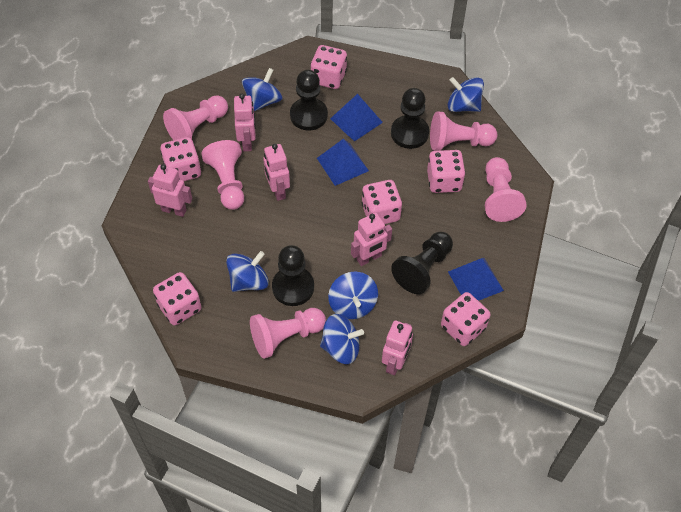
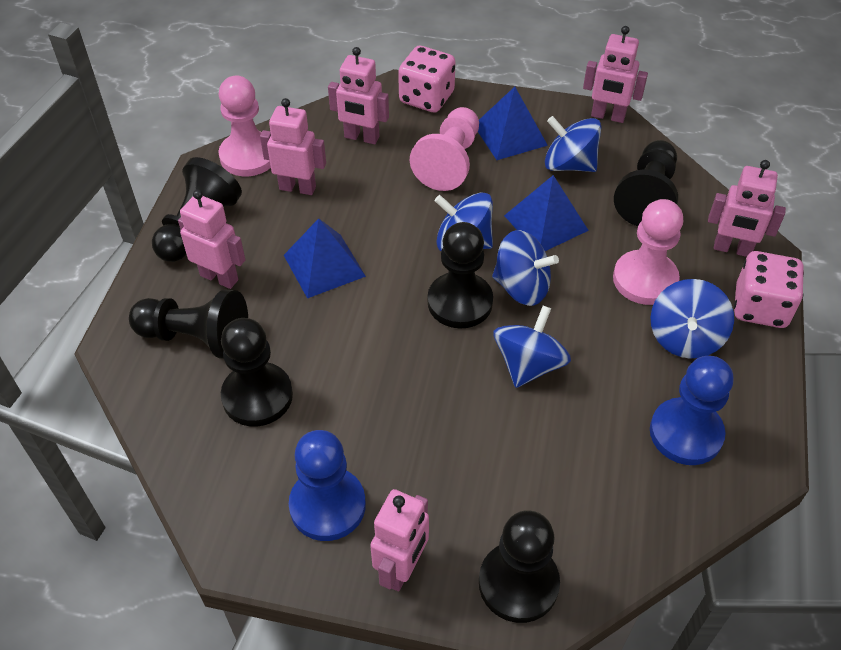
black pawn: [272,245,314,306] [290,70,328,131] [391,88,429,149] [391,232,453,294] = 4 -> [129,290,248,359] [152,157,242,262] [221,318,293,427] [428,222,493,328] [479,510,560,623] [614,140,678,226] = 6
blue pawn: none = 0 -> [289,430,366,541] [650,356,733,465] = 2
pink dice: [153,272,201,325] [160,137,201,181] [311,45,347,89] [362,180,402,224] [427,150,465,193] [441,292,491,346] = 6 -> [398,46,456,112] [734,251,804,328] = 2
pink pawn: [163,95,228,140] [201,140,244,210] [250,308,326,359] [430,111,497,151] [485,157,527,222] = 5 -> [218,76,271,176] [410,107,479,191] [613,199,683,305] = 3
pink robot: [148,164,192,217] [234,94,256,151] [263,144,290,201] [351,213,392,266] [382,320,413,375] = 5 -> [178,190,245,289] [260,98,326,195] [328,47,389,144] [370,489,429,591] [583,26,648,123] [708,160,786,257] = 6

